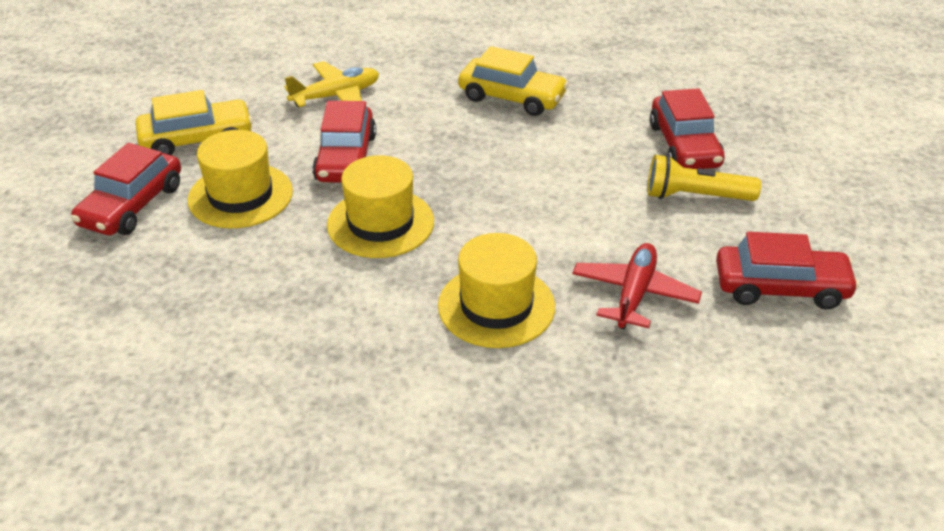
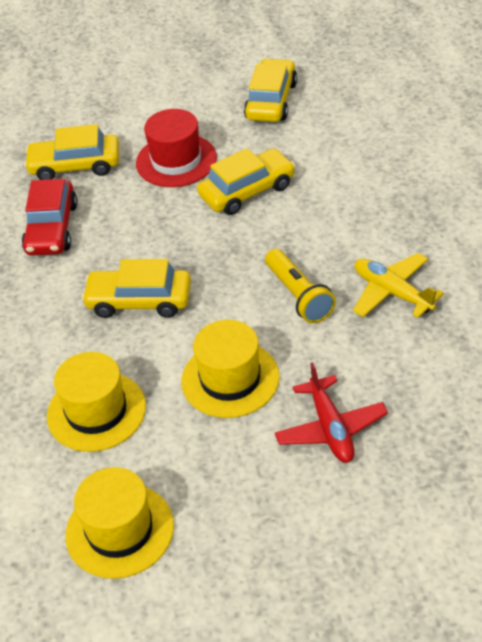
red car: [71,143,181,235] [312,101,376,183] [650,88,725,169] [716,232,859,310] = 4 -> [22,179,77,256] = 1
red hat: none = 0 -> [136,109,217,187] = 1
yellow car: [135,90,253,155] [458,46,569,116] = 2 -> [24,124,119,180] [81,259,191,318] [197,148,295,215] [244,58,297,122] = 4

